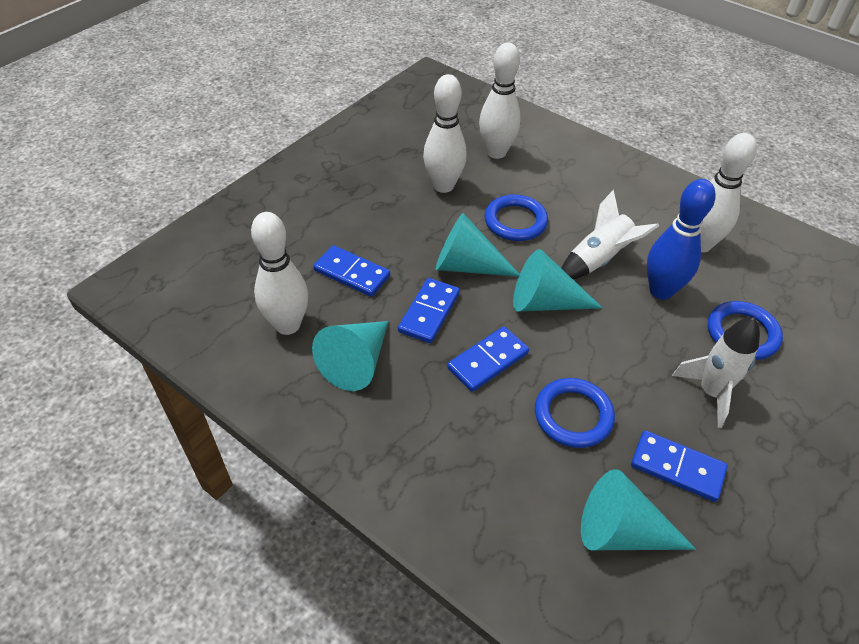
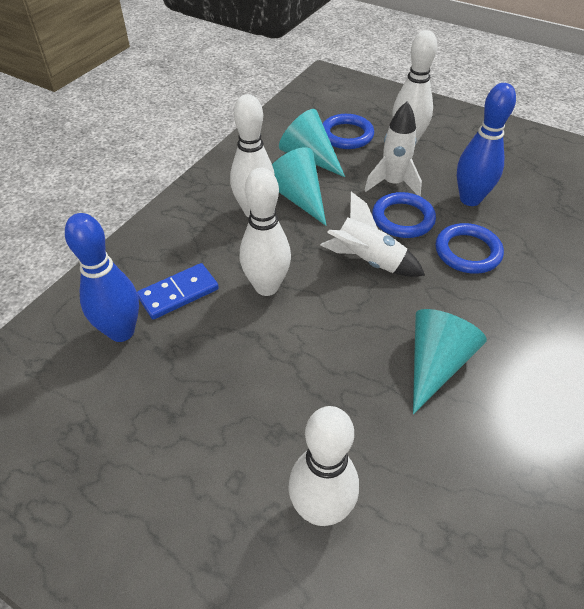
blue bowling pin: [647,179,716,300] = 1 -> [65,213,139,342] [457,83,516,206] = 2
blue domino: [313,245,390,297] [398,278,460,343] [447,326,529,392] [631,430,728,502] = 4 -> [137,263,219,320] = 1
turquoise cone: [312,321,388,391] [436,213,520,277] [513,249,603,311] [581,469,696,550] = 4 -> [272,147,327,226] [279,109,345,177] [413,309,487,414] = 3

